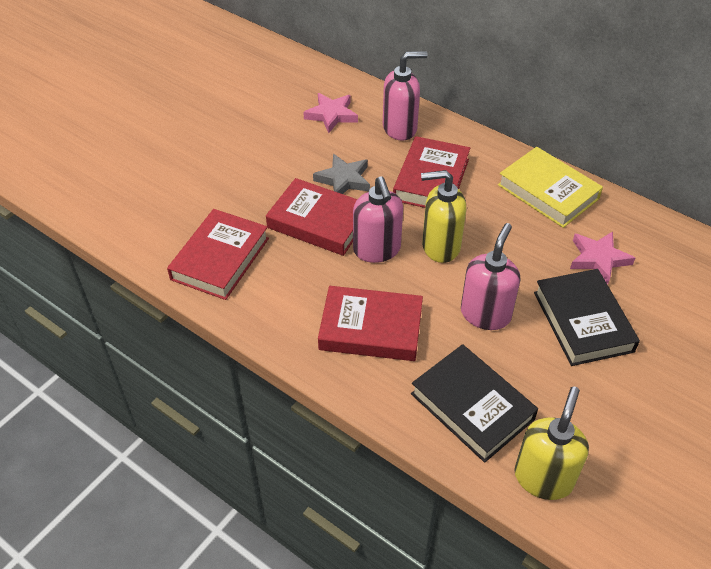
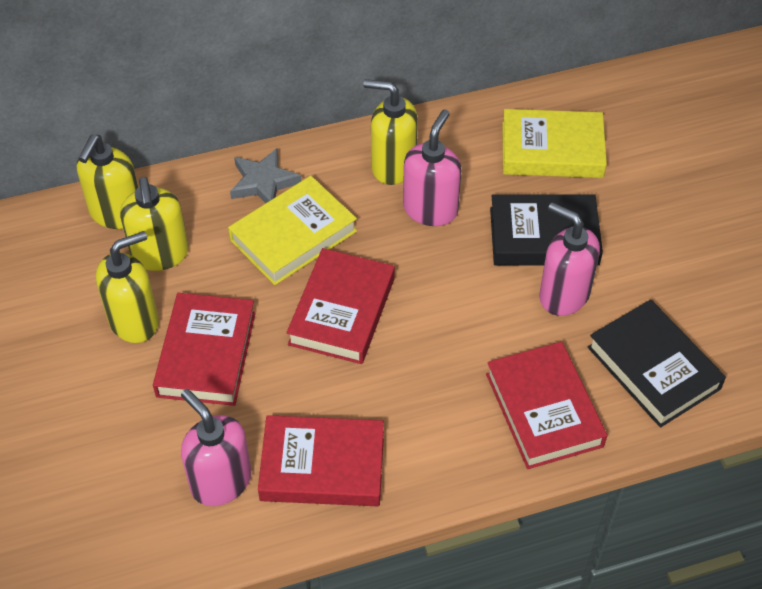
pink star: [303,93,358,133] [570,231,635,284] = 2 -> none = 0
yellow book: [498,147,603,228] = 1 -> [228,176,357,285] [502,109,607,178] = 2
yellow soap dispenser: [421,170,466,263] [514,386,589,500] = 2 -> [77,135,138,229] [96,231,159,343] [120,177,189,271] [363,79,418,185] = 4

